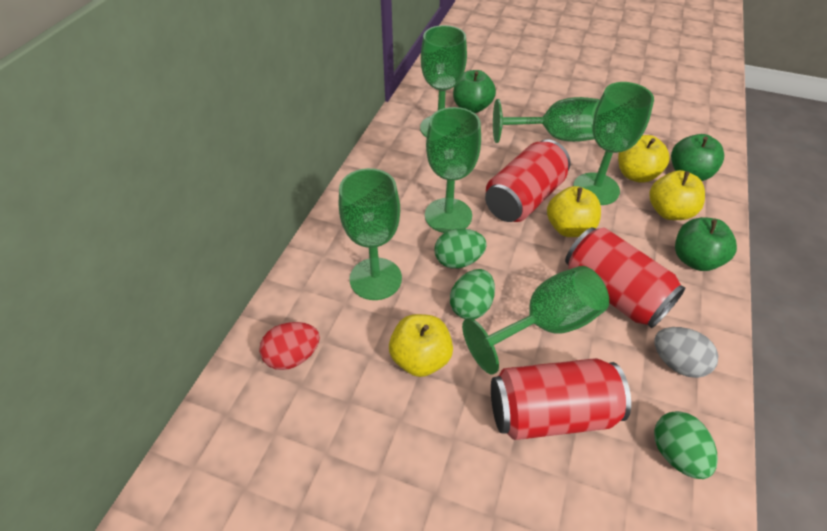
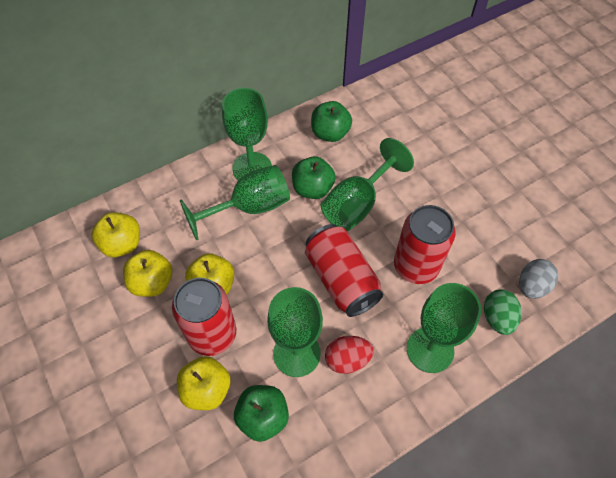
green egg: [434,228,487,269] [450,269,495,319] [654,411,718,479] = 3 -> [484,289,521,335] = 1
green goblet: [339,168,402,300] [420,25,467,138] [425,107,481,233] [462,266,609,375] [493,97,600,143] [573,82,654,205] = 6 -> [180,165,290,240] [222,88,272,181] [267,287,323,377] [321,138,414,231] [407,283,481,373] = 5

